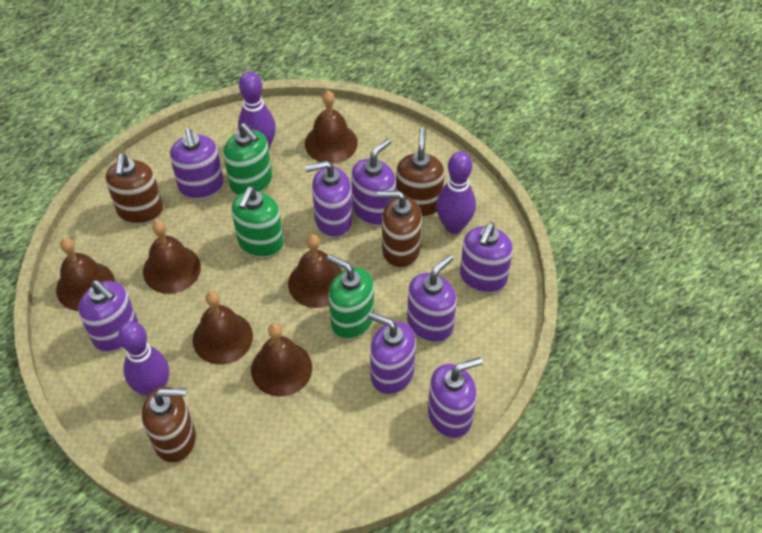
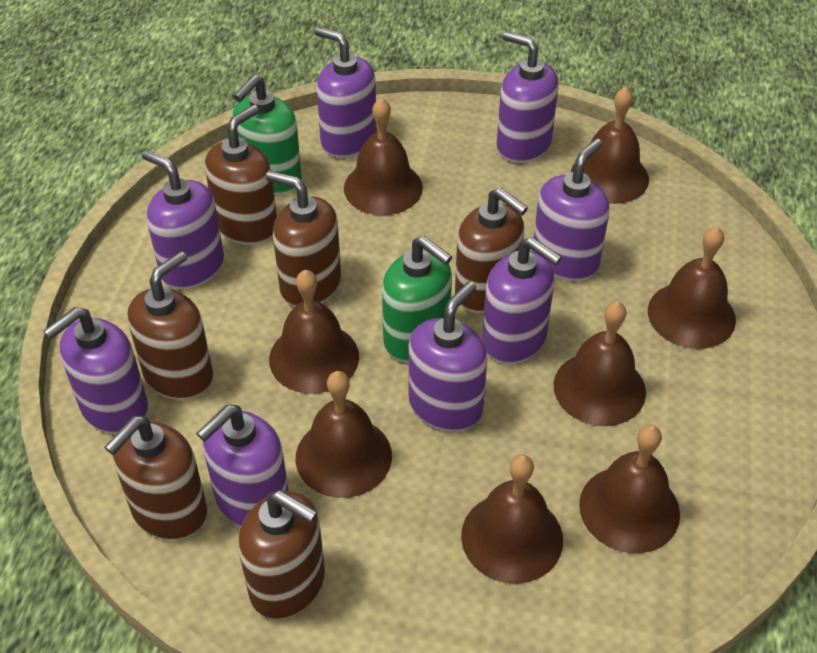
brown bell: [56,238,115,311] [143,220,201,294] [193,291,253,365] [251,323,312,397] [288,234,342,308] [305,91,358,164] = 6 -> [269,270,359,394] [296,371,392,498] [344,98,423,215] [461,454,563,584] [554,301,646,426] [571,87,649,204] [579,425,680,553] [648,226,736,349] = 8
brown soap dispenser: [106,153,163,224] [141,387,196,463] [377,191,422,268] [396,128,445,217] = 4 -> [104,416,207,540] [127,251,213,400] [205,105,277,245] [238,491,325,620] [266,171,341,307] [455,187,528,313] = 6
green soap dispenser: [223,123,272,195] [231,186,284,257] [326,254,374,339] = 3 -> [233,75,302,195] [382,236,452,362] = 2
purple bowling pin: [118,321,169,396] [238,72,276,148] [436,151,476,234] = 3 -> none = 0

